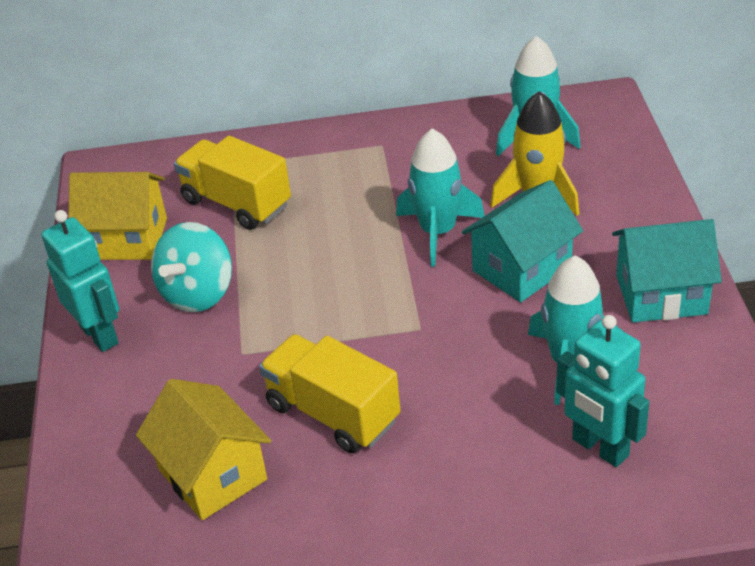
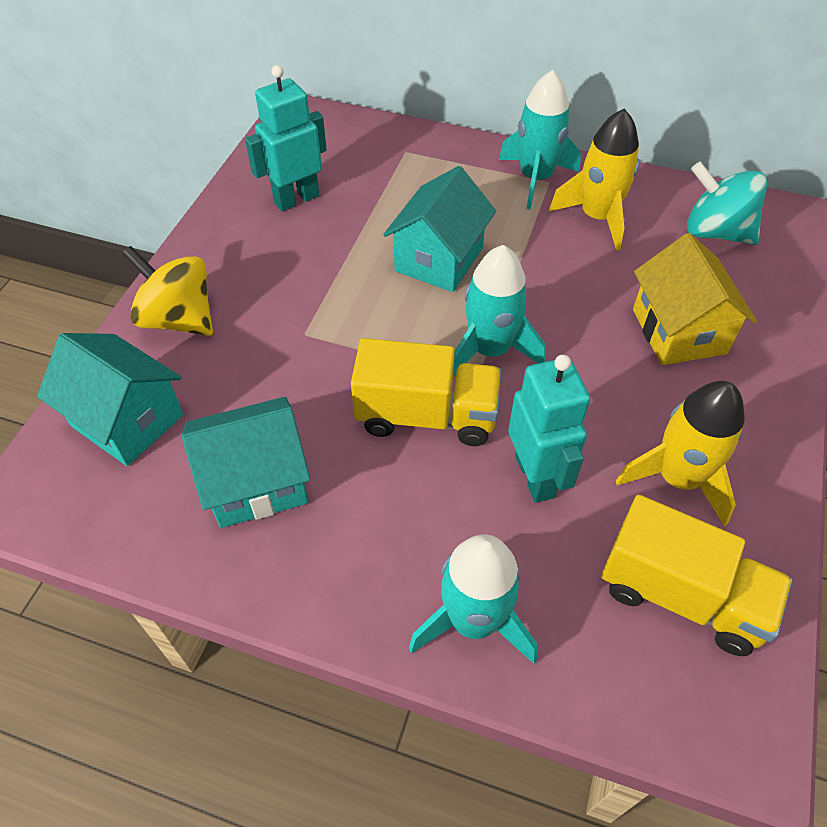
turquoise house: [462,180,583,302] [612,219,722,323] = 2 -> [37,333,183,466] [182,397,310,528] [383,166,496,292] = 3
yellow house: [68,172,167,260] [136,379,271,520] = 2 -> [633,233,757,365] = 1
yellow rocket: [490,91,579,216] = 1 -> [549,109,639,251] [616,381,745,526] = 2
yellow spinning top: none = 0 -> [122,246,213,336] = 1

